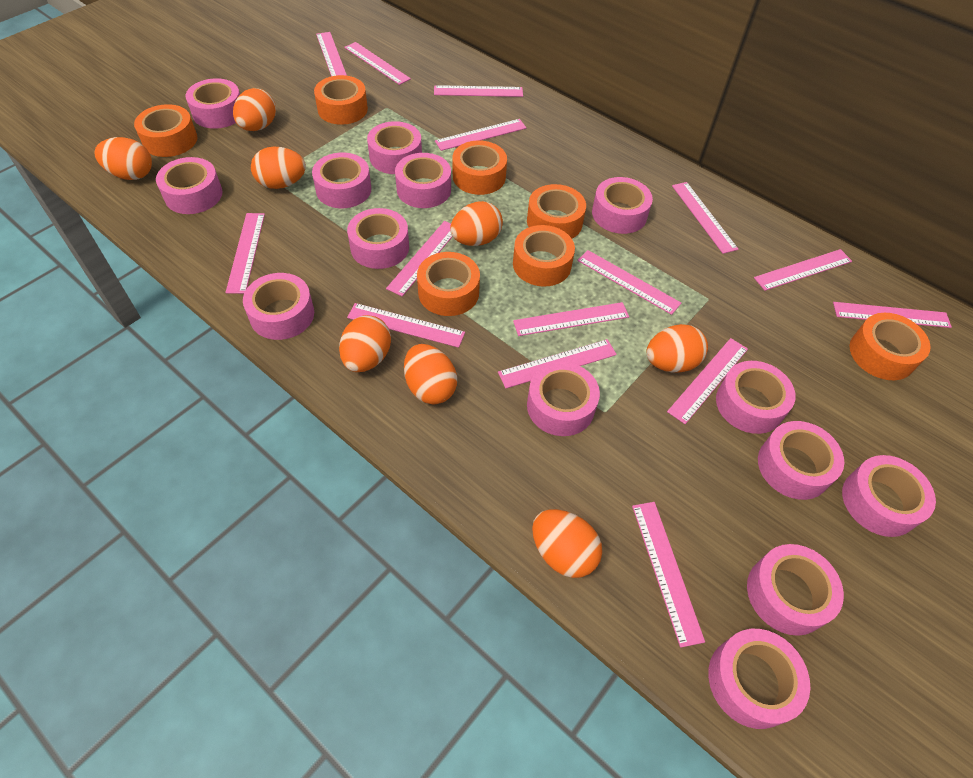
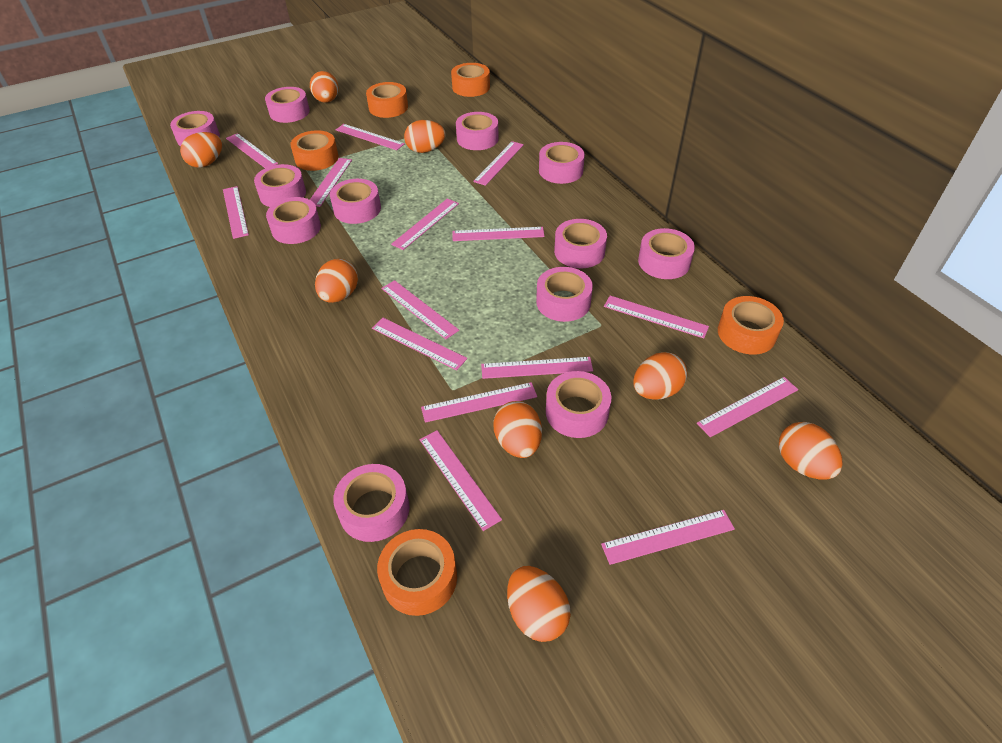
orange tape: [134,104,197,157] [314,75,368,125] [417,252,480,316] [453,141,507,195] [513,225,575,287] [527,184,586,239] [849,313,931,380] = 7 -> [290,130,338,171] [366,82,408,118] [377,529,457,616] [451,63,490,97] [718,296,784,355] = 5
pink tape: [156,157,223,214] [186,78,240,129] [243,273,314,340] [312,153,371,208] [347,208,409,269] [367,121,422,174] [395,153,451,208] [527,362,600,436] [592,177,653,234] [708,629,810,729] [716,361,796,434] [747,544,844,636] [758,421,844,500] [842,455,936,537] = 14 -> [170,111,220,146] [254,164,306,207] [265,87,310,123] [266,197,321,244] [330,179,381,224] [333,464,409,542] [456,112,499,150] [536,267,593,322] [539,142,585,184] [546,371,611,438] [554,219,607,268] [638,228,695,279] = 12

